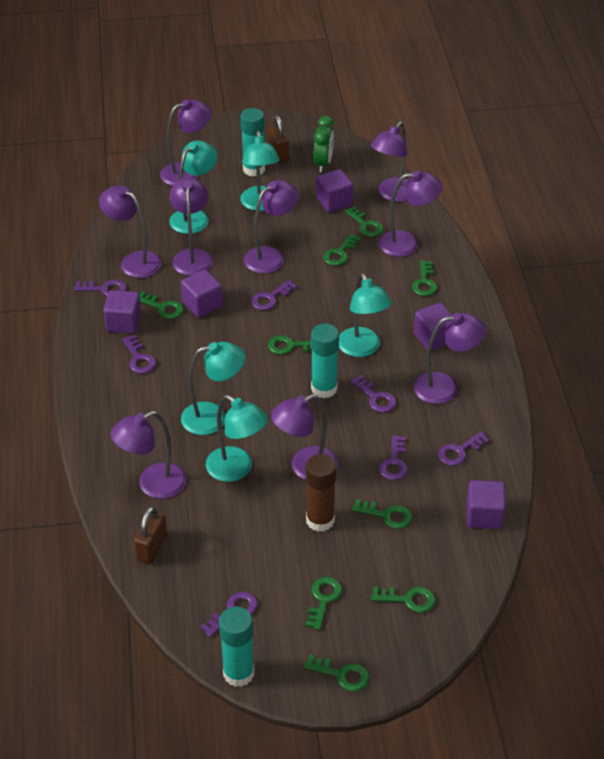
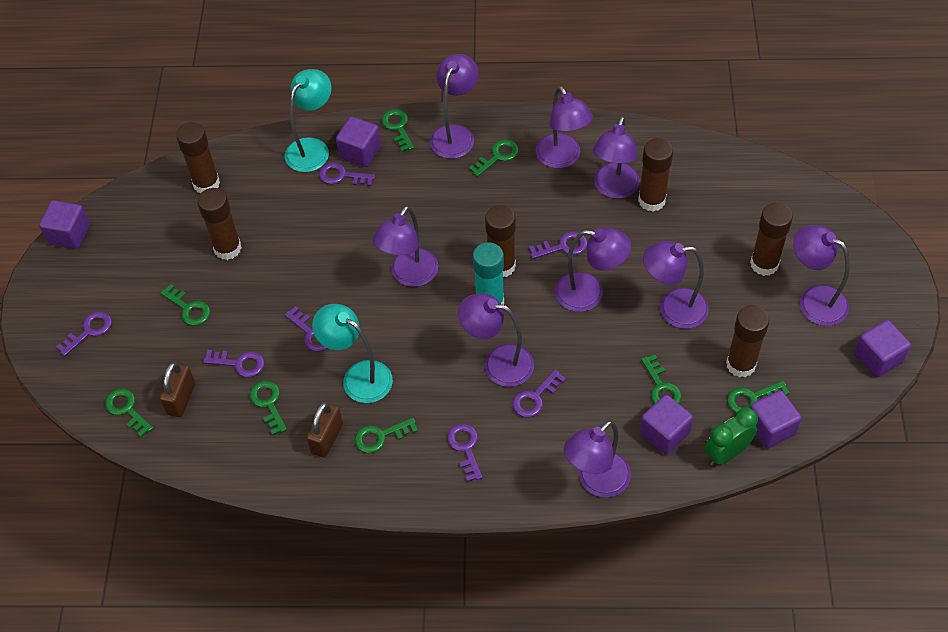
brown glue stick: [306,454,336,532] = 1 -> [176,122,220,193] [197,188,242,260] [485,205,516,277] [638,138,673,212] [726,305,769,378] [750,203,793,276] = 6
green key: [139,291,184,319] [268,335,312,355] [304,655,369,692] [305,577,342,630] [323,234,361,266] [345,206,384,237] [352,499,412,529] [371,587,436,613] [412,260,437,296] = 9 -> [105,388,153,437] [160,284,210,326] [250,381,287,435] [354,418,418,453] [381,109,414,152] [469,139,519,177] [641,355,682,404] [727,381,790,413] = 8
turquoise glue stick: [219,607,254,687] [240,108,265,177] [311,323,339,398] = 3 -> [473,242,504,305] = 1
turquoise lamp: [169,140,218,234] [181,342,245,435] [206,395,268,482] [240,131,280,211] [339,273,391,357] = 5 -> [285,69,332,172] [312,304,393,403] = 2

